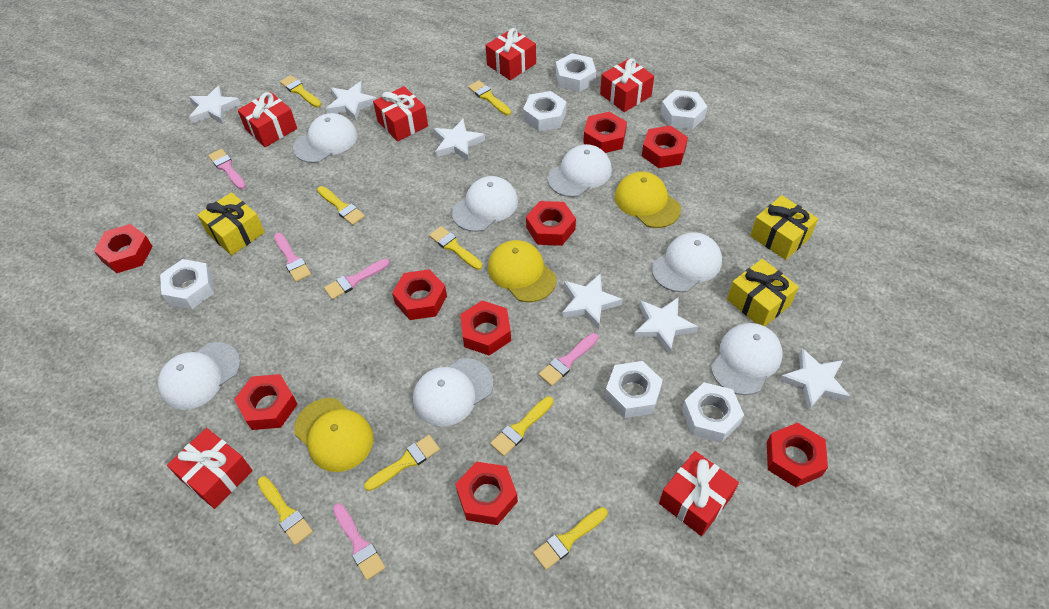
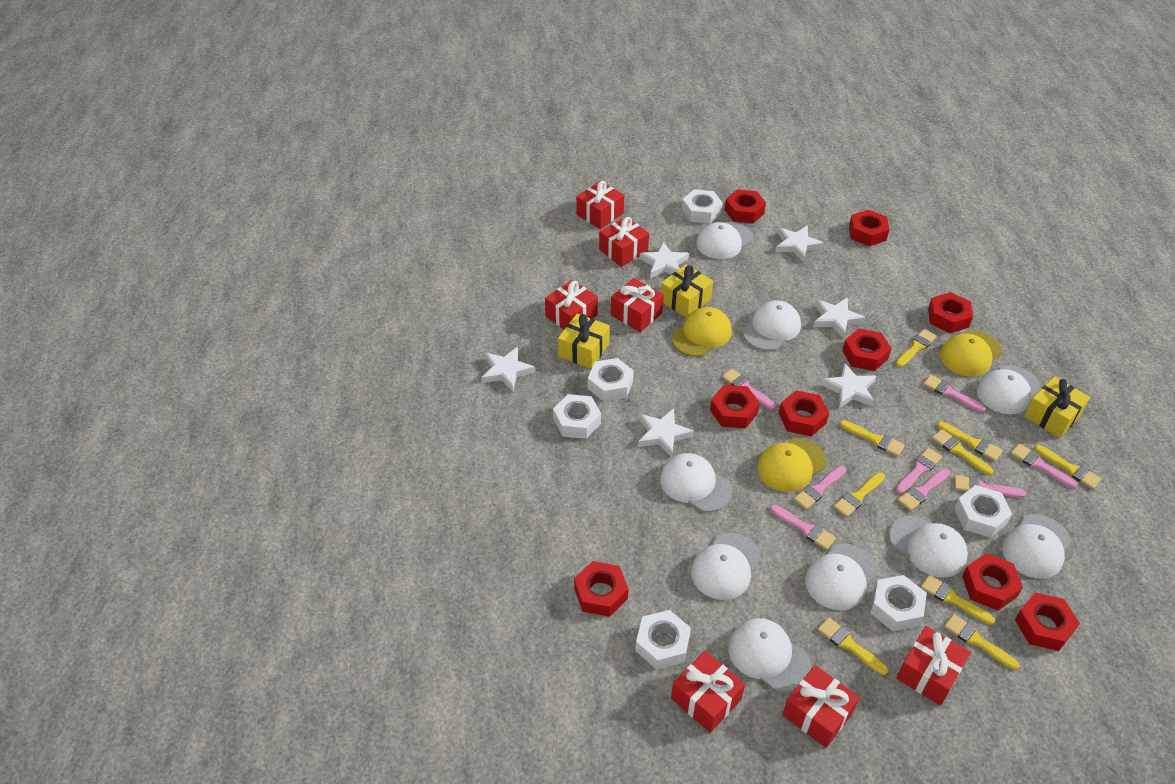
pink brush: [208,149,246,189] [274,233,311,282] [324,259,390,300] [333,503,385,580] [539,333,598,386] = 5 -> [722,369,776,409] [770,505,836,550] [794,466,846,509] [896,448,942,494] [898,469,950,511] [923,375,986,412] [954,475,1026,498] [1010,444,1078,488] = 8
red gift: [167,428,253,509] [238,92,297,147] [373,86,428,142] [486,28,536,80] [600,58,654,112] [659,451,739,536] = 6 -> [545,280,598,329] [576,181,624,229] [599,217,649,267] [611,278,664,332] [671,651,745,733] [782,665,859,748] [896,626,971,705] = 7
white cap: [158,342,241,410] [293,113,357,163] [413,358,493,426] [452,176,518,232] [547,144,612,197] [651,232,722,292] [711,323,783,395] = 7 -> [660,453,733,512] [691,533,761,600] [696,222,753,259] [728,618,811,693] [743,300,801,351] [805,544,877,610] [889,515,968,578] [977,365,1041,414] [1002,514,1071,579] = 9
yellow brush: [257,476,313,545] [280,75,321,107] [317,186,365,225] [364,435,440,491] [429,226,483,270] [468,80,511,115] [490,396,554,456] [533,507,608,570] = 8 -> [818,617,888,675] [833,472,885,517] [840,420,905,456] [896,329,937,367] [921,575,995,625] [932,429,994,475] [937,421,1003,461] [944,614,1020,670] [1034,445,1102,489] = 9

